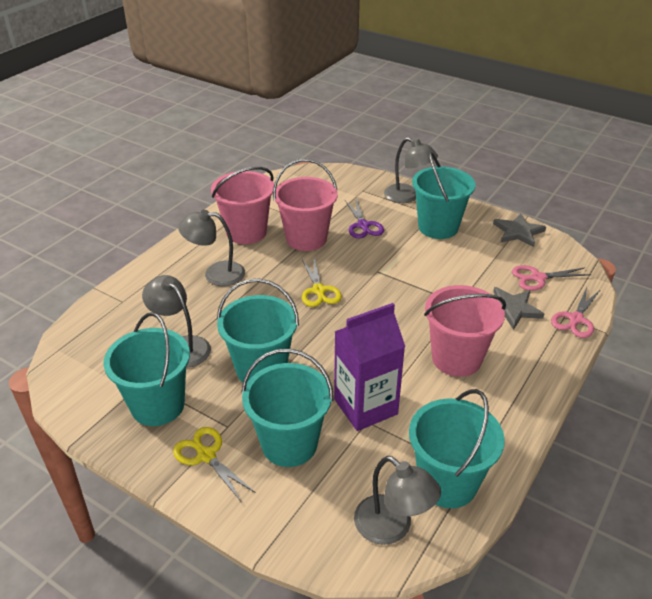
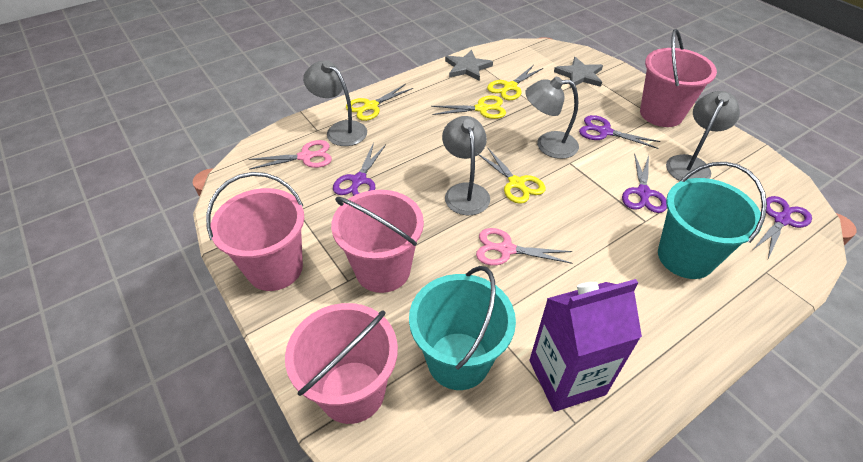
pink bucket: [211,167,274,244] [273,159,338,251] [424,285,506,377] = 3 -> [206,172,304,291] [285,303,398,424] [331,190,424,293] [640,29,717,127] = 4
purple scissors: [345,199,384,239] = 1 -> [333,143,386,196] [579,115,660,149] [622,153,667,213] [753,196,812,259] = 4
turquoise bucket: [103,312,190,426] [217,278,299,383] [241,349,333,467] [409,389,505,508] [412,152,476,239] = 5 -> [409,266,516,390] [658,162,767,279] = 2
yellow scissors: [173,427,256,503] [302,257,342,307] = 2 -> [346,84,413,121] [431,95,506,119] [479,148,546,204] [487,65,543,100] = 4

